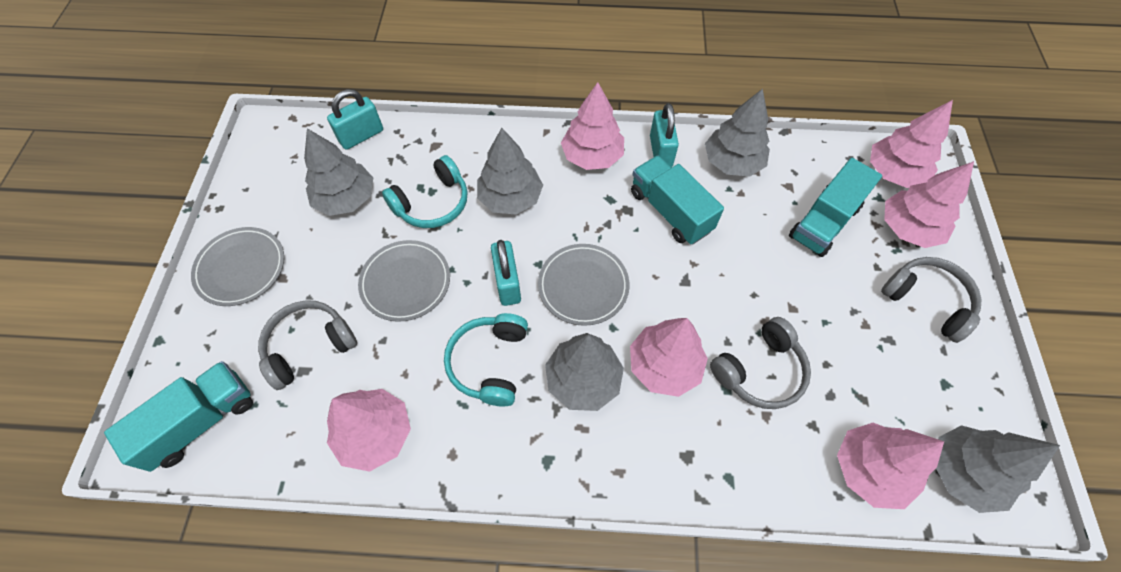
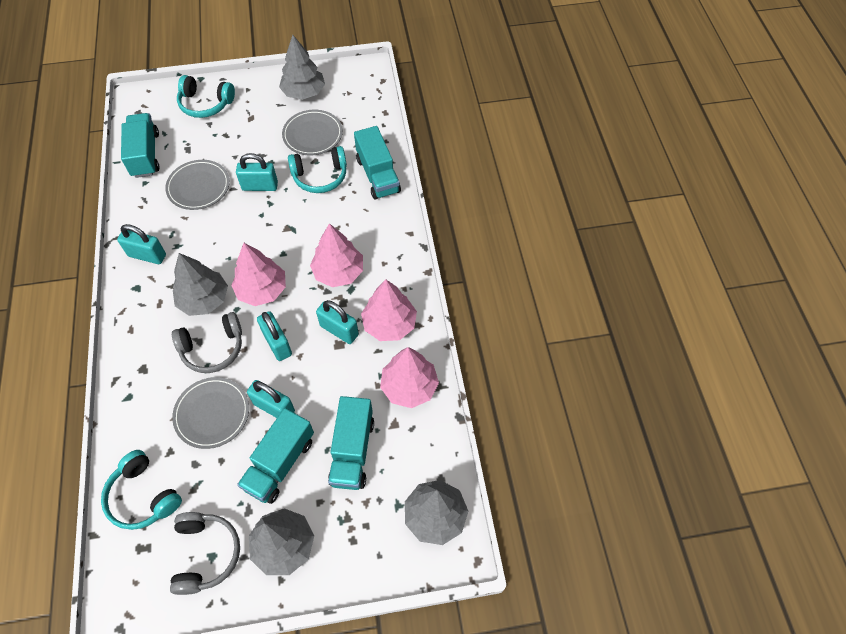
grey headphones: [258,300,357,390] [710,317,811,409] [881,257,981,343] = 3 -> [170,512,240,595] [172,312,242,373] = 2
grey tree: [304,128,373,216] [477,128,543,215] [545,333,624,411] [705,89,770,177] [936,425,1060,513] = 5 -> [173,253,228,316] [249,508,314,575] [279,35,325,100] [405,480,468,545] = 4
pink tree: [327,389,411,472] [561,82,624,170] [630,318,708,397] [837,423,944,509] [870,100,953,188] [884,161,974,248] = 6 -> [231,243,286,306] [310,223,363,287] [361,279,417,341] [380,347,439,408] = 4
turquoise headphones: [382,155,468,228] [444,313,528,407] = 2 -> [101,450,182,530] [177,75,235,118] [288,146,347,193] = 3
turquoise padlock: [327,89,383,150] [491,240,521,306] [650,103,679,168] = 3 -> [117,224,166,264] [236,153,278,191] [247,380,295,418] [257,311,292,361] [316,300,359,344] = 5
turquoise truck: [104,361,253,472] [631,155,724,245] [789,158,882,257] = 3 -> [121,113,159,178] [237,408,314,504] [328,396,374,490] [354,126,401,200] = 4

